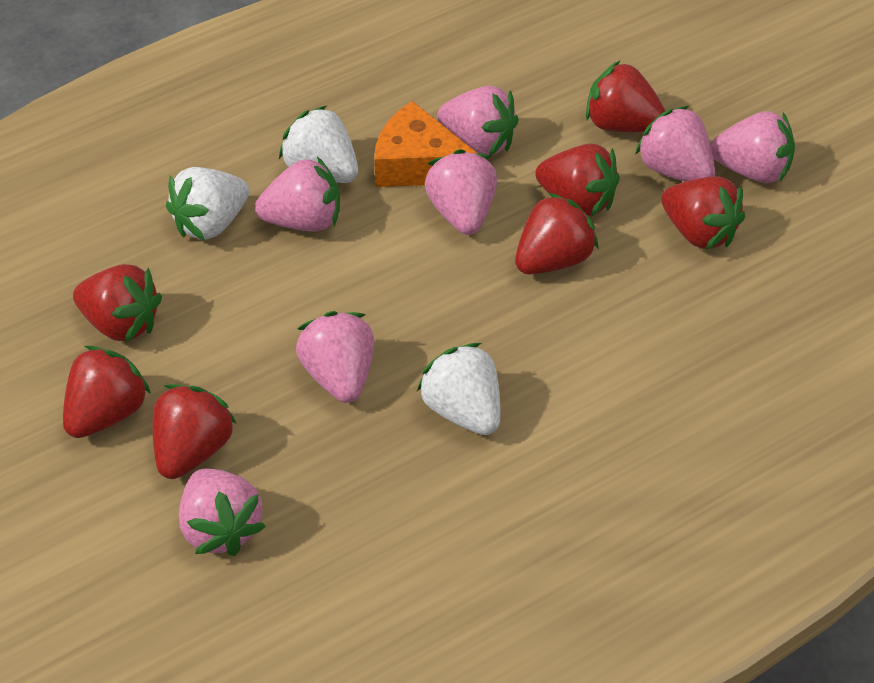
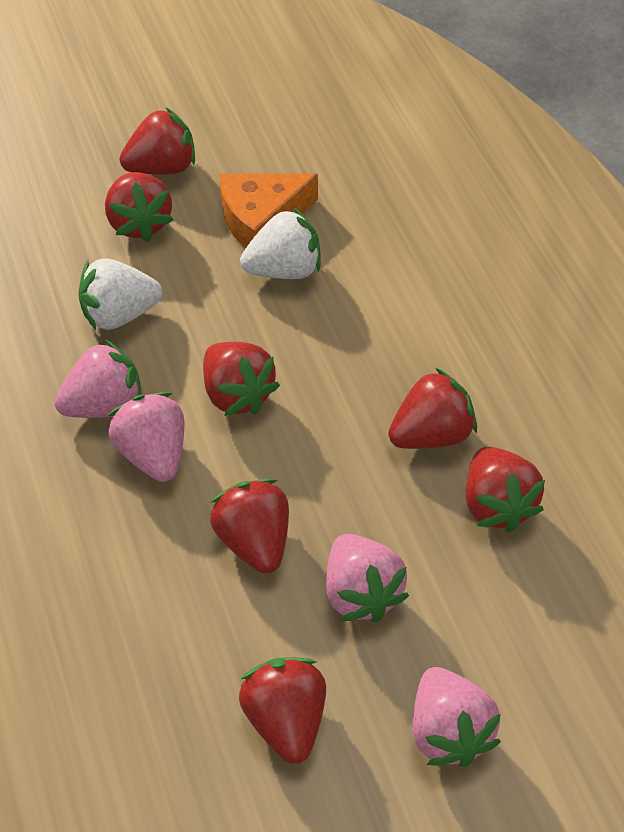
pink strawberry: [179,469,266,556] [255,157,340,232] [296,311,374,403] [425,149,497,235] [437,86,519,156] [635,106,715,182] [710,111,795,183] = 7 -> [54,340,142,418] [108,392,184,482] [326,534,409,622] [412,667,501,767] = 4
white strawberry: [166,167,249,240] [279,106,358,183] [417,343,500,435] = 3 -> [78,259,163,330] [240,207,320,279] = 2

